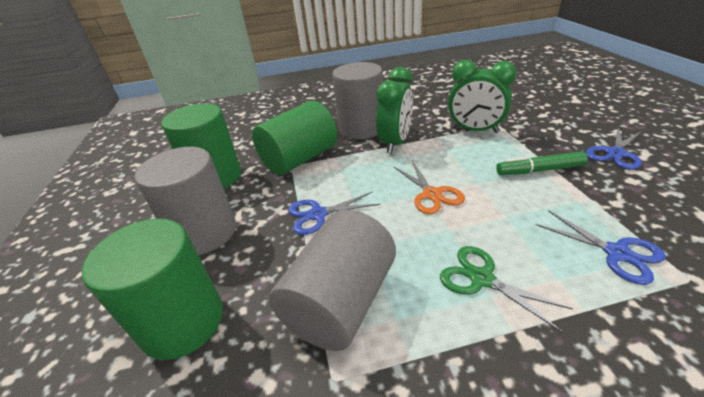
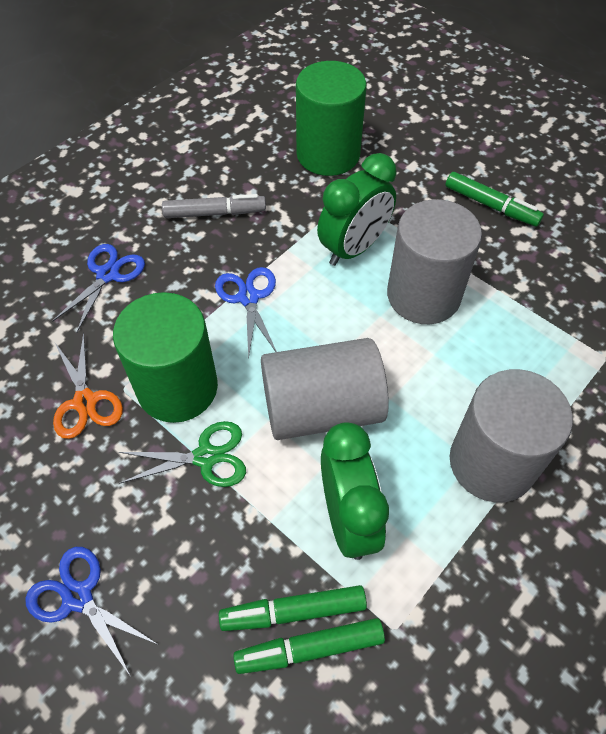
green cylinder: [82,219,223,360] [161,103,241,188] [252,101,337,175] = 3 -> [113,292,218,423] [296,61,366,176] = 2
green marker: [496,152,588,175] = 1 -> [219,585,367,631] [233,618,385,674] [445,172,544,227] = 3
grey marker: none = 0 -> [162,194,266,218] = 1

